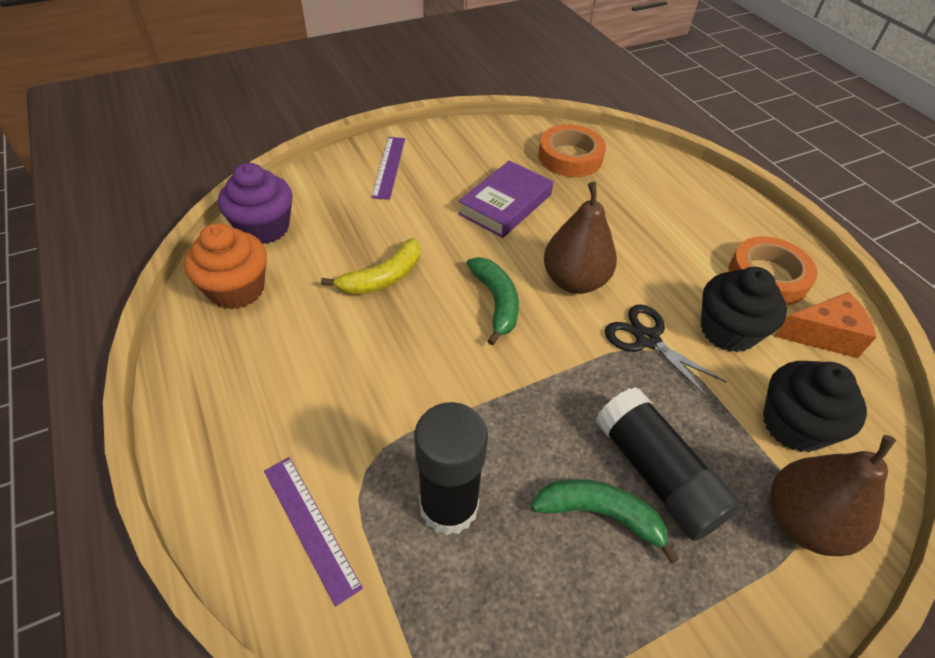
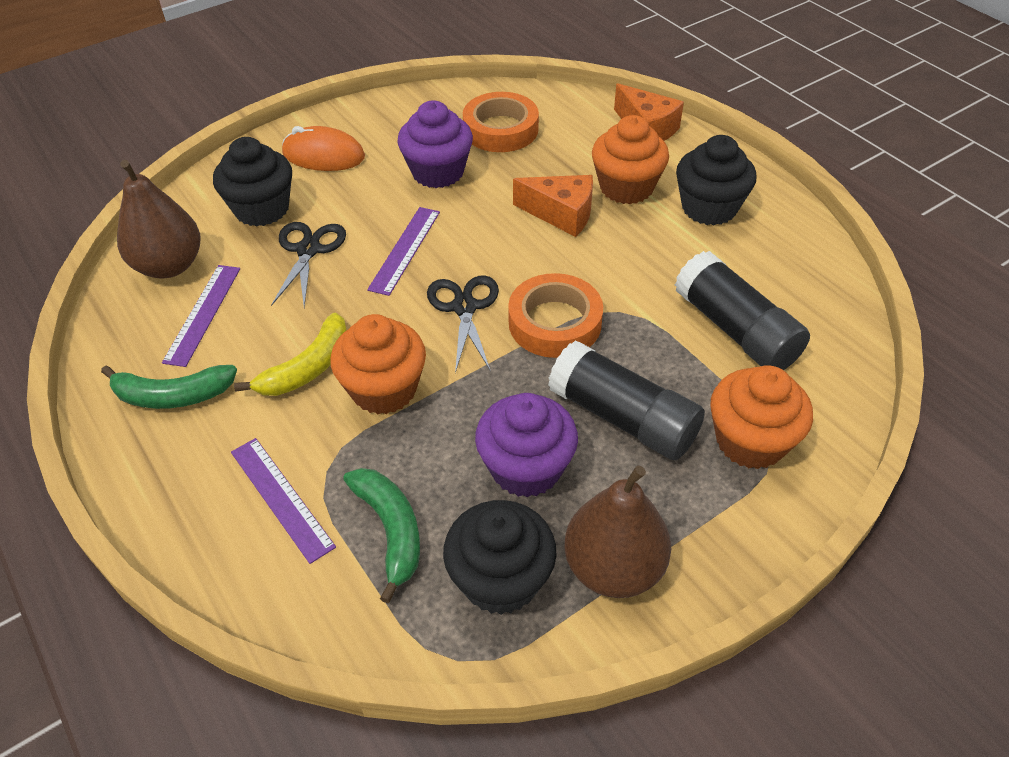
black cupcake: [701,267,787,352] [763,361,867,452] = 2 -> [213,137,292,227] [443,500,557,615] [676,135,756,225] = 3
black scissors: [605,304,727,399] = 1 -> [271,222,346,307] [427,275,499,373] = 2
orange cheese: [774,292,876,358] = 1 -> [513,175,593,237] [614,83,684,141] = 2
orange cupcake: [184,223,267,309] = 1 -> [330,314,426,414] [592,115,669,204] [710,365,813,469] = 3
orange mouse: none = 0 -> [282,126,365,171] = 1
purple book: [458,160,553,238] = 1 -> none = 0
purple cupcake: [218,163,293,244] = 1 -> [397,100,473,188] [475,393,578,498] = 2
purple ruler: [264,457,363,607] [371,137,405,200] = 2 -> [162,265,240,367] [231,438,336,564] [367,207,440,296] = 3

